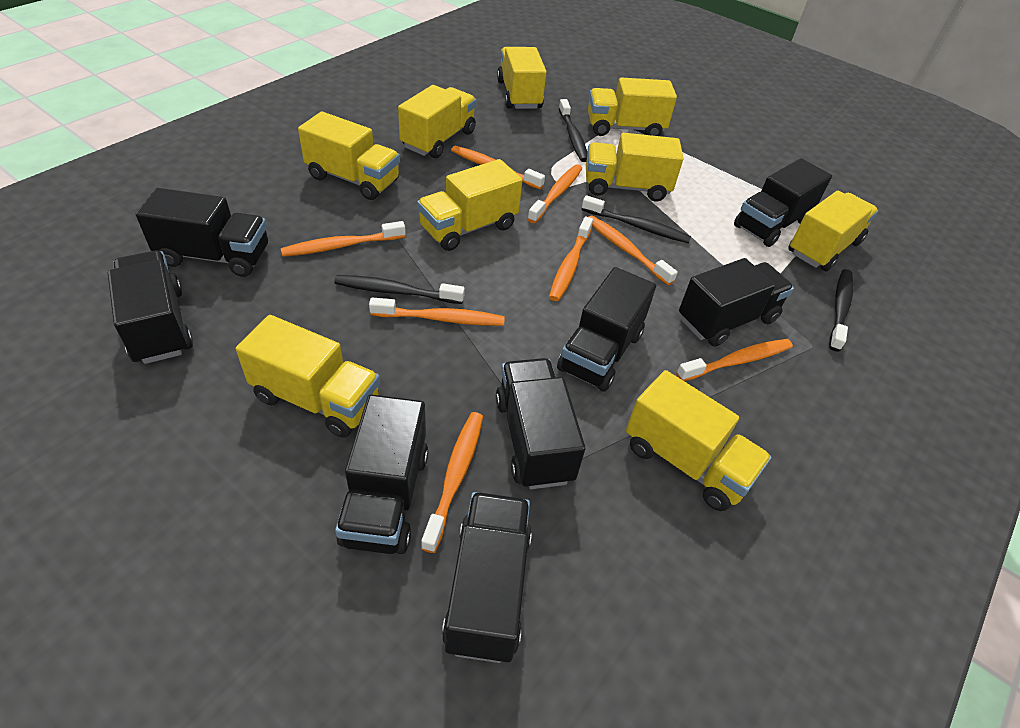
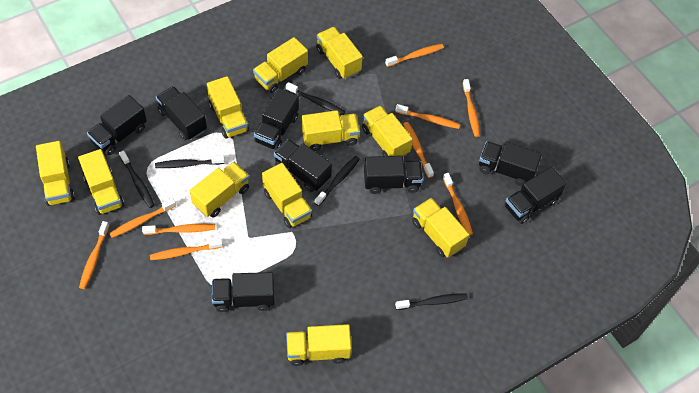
black toothbrush: [334,275,465,304] [559,99,587,162] [582,195,691,243] [829,269,853,352] = 4 -> [119,150,155,208] [155,155,225,168] [285,82,345,115] [314,156,360,206] [395,293,468,310] = 5
orange toothbrush: [281,221,406,257] [369,297,505,326] [421,412,483,553] [451,146,545,190] [528,164,582,223] [549,217,593,301] [589,215,678,285] [676,339,793,381] = 8 -> [79,221,109,289] [109,198,176,238] [142,224,215,235] [150,239,223,260] [385,44,444,67] [395,104,460,129] [403,122,434,178] [443,173,473,235] [462,79,480,137] = 9
yellow truck: [236,315,380,438] [298,111,400,200] [398,85,476,158] [417,159,522,251] [497,47,546,109] [586,133,683,202] [588,77,677,136] [626,370,771,511] [788,191,878,271] = 9 -> [36,141,75,206] [78,149,124,215] [190,162,249,218] [207,76,249,139] [253,37,308,93] [262,163,312,228] [286,324,352,366] [302,110,360,151] [316,27,363,79] [362,105,413,157] [412,198,469,258] = 11

